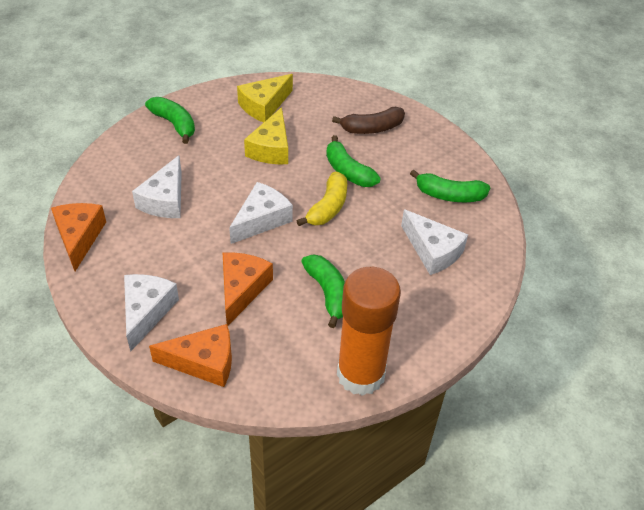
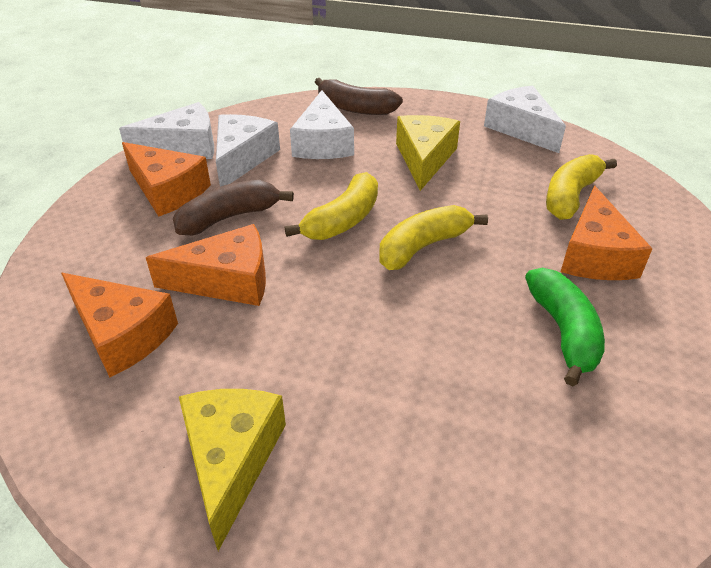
brown banana: [332,106,405,134] = 1 -> [173,180,294,236] [315,78,403,115] = 2
green banana: [145,97,195,144] [301,254,345,328] [326,135,381,187] [410,170,490,202] = 4 -> [525,268,605,386] = 1
orange cheese: [51,203,106,271] [149,324,232,387] [223,252,273,325] = 3 -> [61,273,178,378] [122,142,211,217] [146,224,266,306] [561,186,653,280] = 4
orange glue stick: [337,267,401,396] = 1 -> none = 0
yellow banana: [297,172,347,226] = 1 -> [285,172,378,240] [379,205,488,270] [546,154,617,220] = 3

